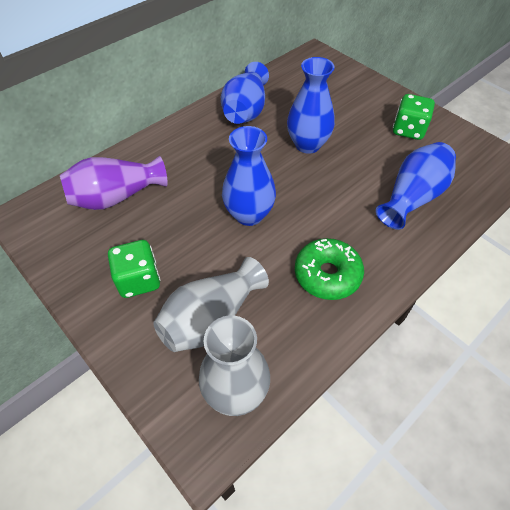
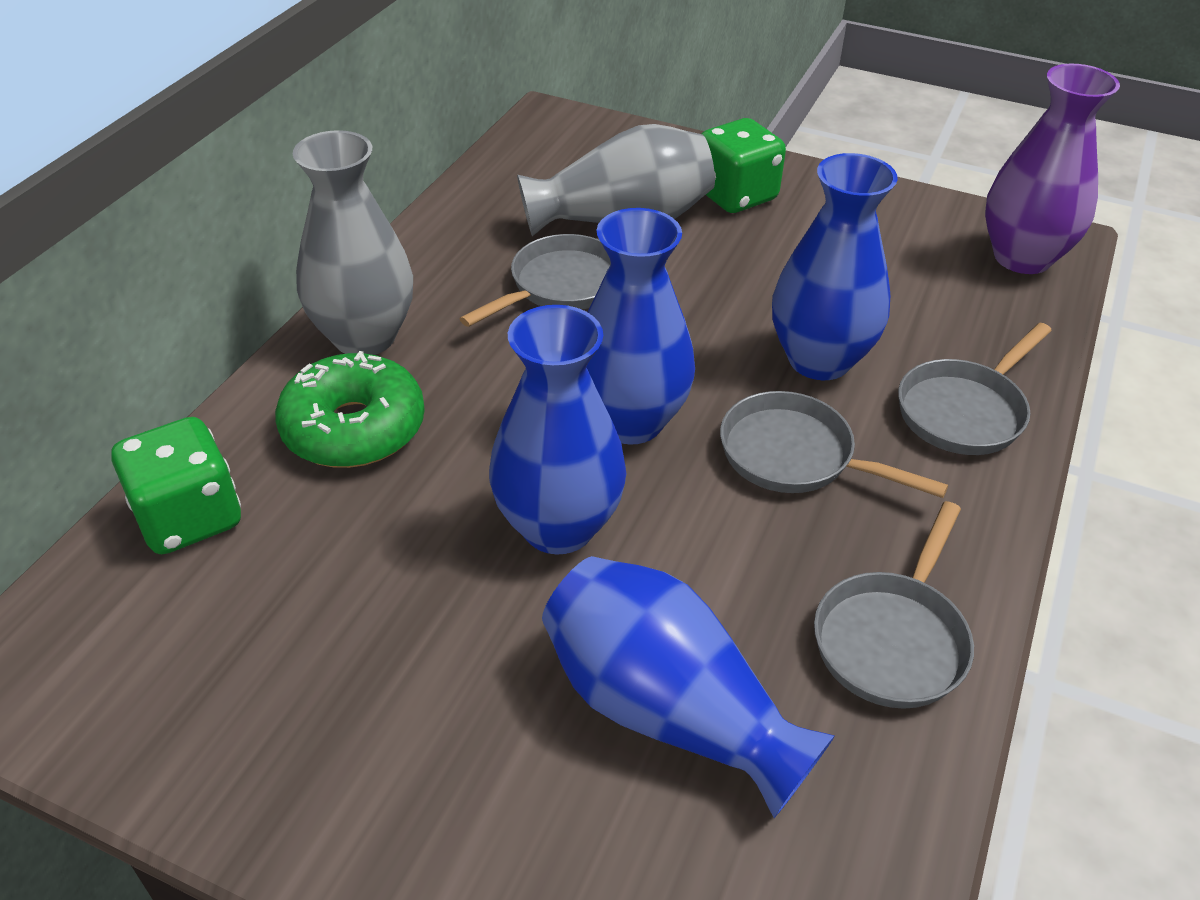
grey pan: none = 0 -> [459,234,611,327] [720,391,948,498] [814,501,974,709] [898,323,1052,455] = 4

